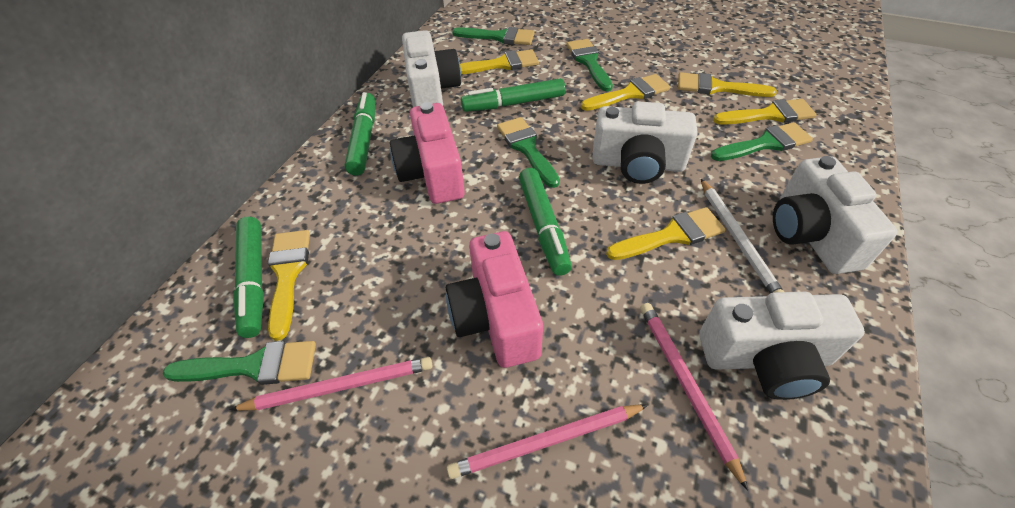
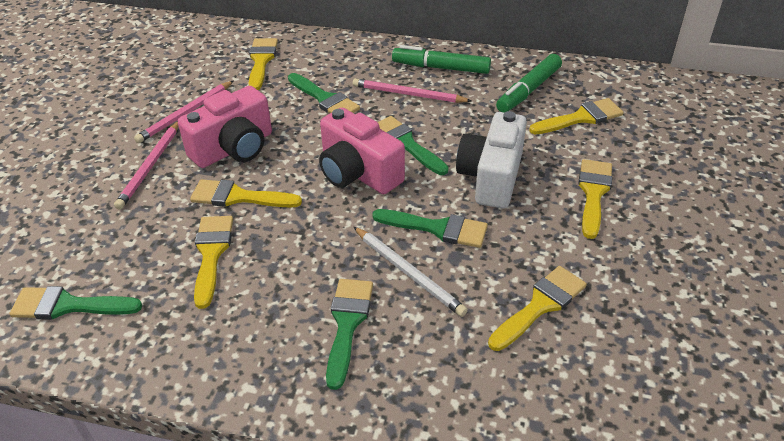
green marker: [233,216,264,338] [345,92,375,176] [461,78,565,112] [519,168,572,276] = 4 -> [392,45,491,74] [496,54,562,112] = 2
white camera: [402,30,461,107] [592,101,698,184] [699,292,865,400] [773,156,898,274] = 4 -> [456,111,527,209] = 1

